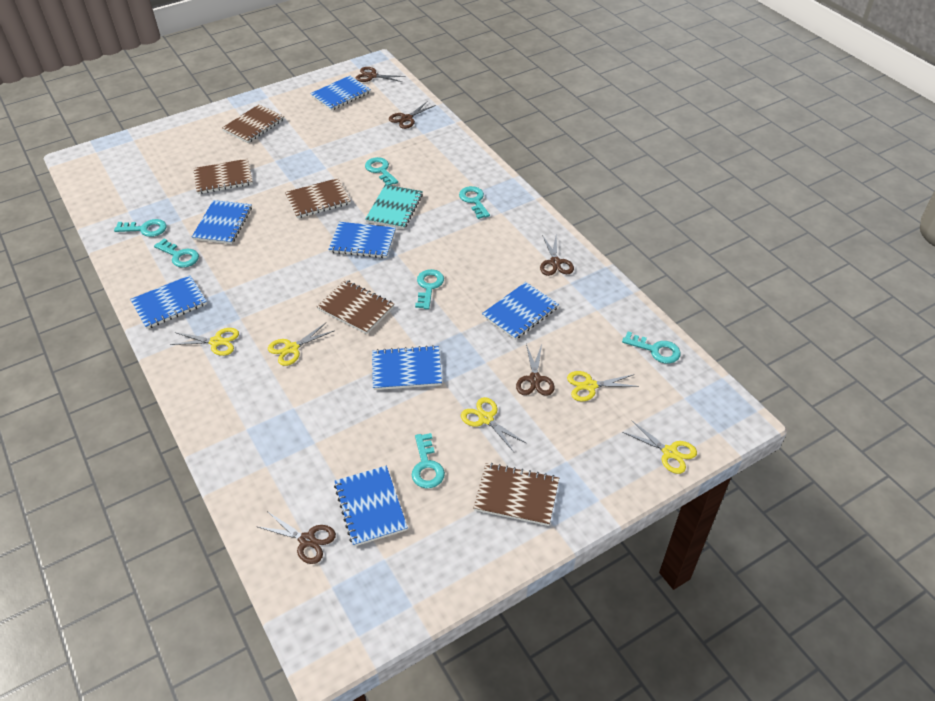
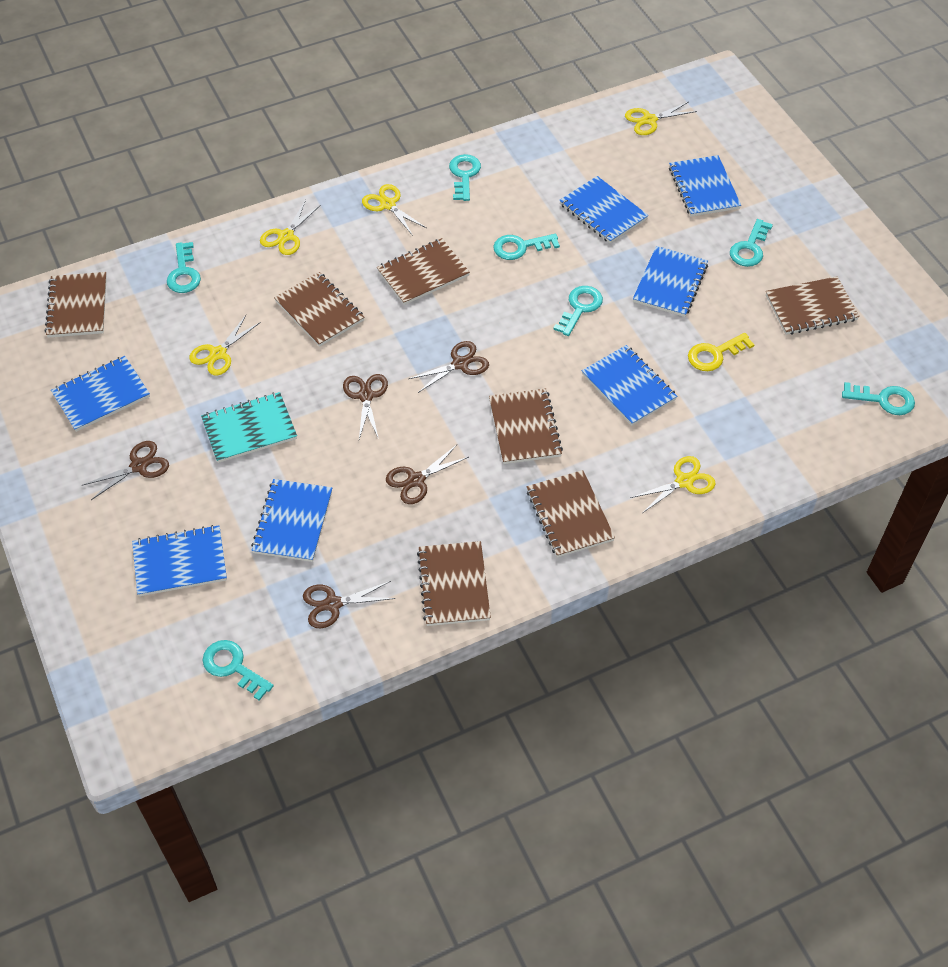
brown notebook: [193,159,253,194] [222,104,284,143] [285,178,351,218] [316,280,394,334] [473,463,559,526] = 5 -> [45,272,107,338] [274,272,364,347] [377,238,470,305] [417,541,491,626] [489,388,563,464] [527,470,615,557] [766,276,860,335] = 7
yellow key: none = 0 -> [688,333,755,371] = 1

